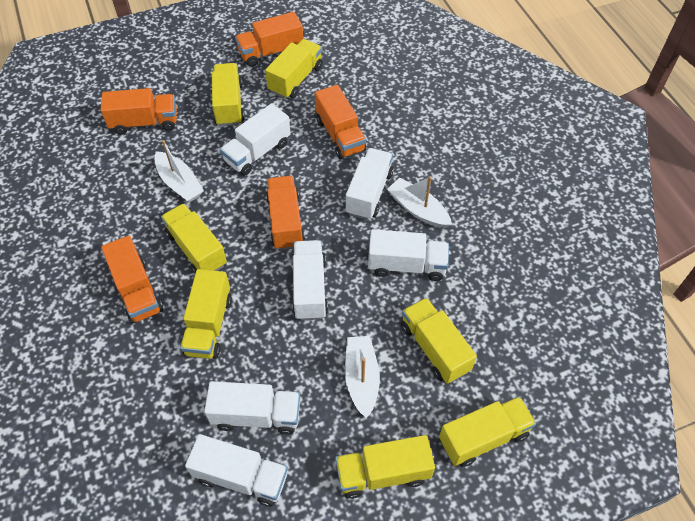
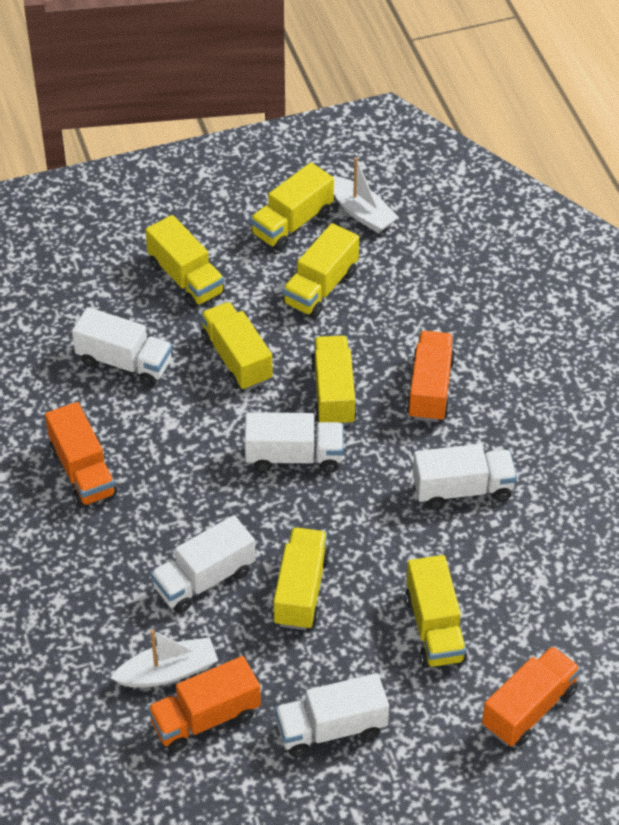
orange truck: [101,88,177,135] [101,236,163,324] [235,12,303,67] [266,176,305,250] [315,85,366,159] = 5 -> [45,402,117,507] [147,656,261,752] [407,331,455,422] [482,646,581,746] = 4
white boat: [154,140,204,202] [345,336,380,418] [387,177,452,228] = 3 -> [111,629,218,687] [332,157,399,233] = 2
white truck: [185,434,288,507] [204,381,300,435] [220,104,291,176] [292,240,328,320] [346,148,393,220] [368,229,449,281] = 6 -> [72,307,172,387] [150,515,256,613] [245,412,343,472] [275,673,389,757] [413,444,517,509] = 5

